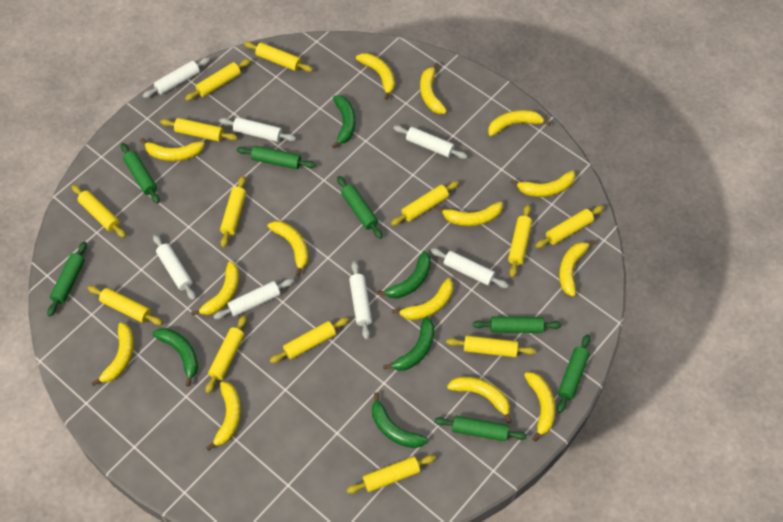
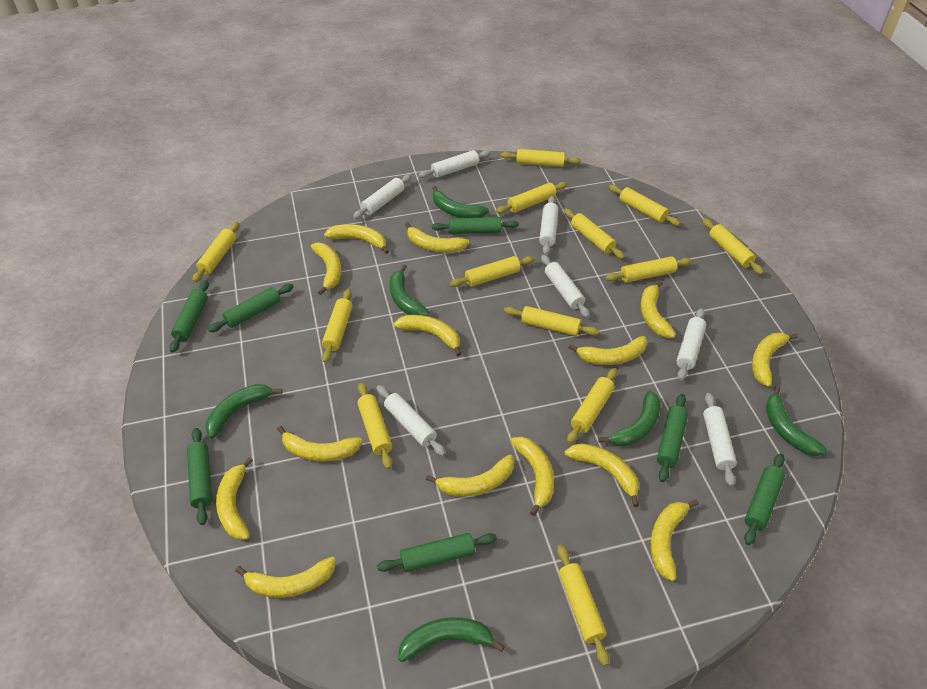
green banana: [152,328,198,387] [332,95,355,148] [372,392,428,448] [377,251,431,298] [383,317,434,371] = 5 -> [206,384,283,439] [390,264,430,316] [398,617,505,662] [432,186,489,218] [598,390,660,447] [766,386,827,456] = 6

